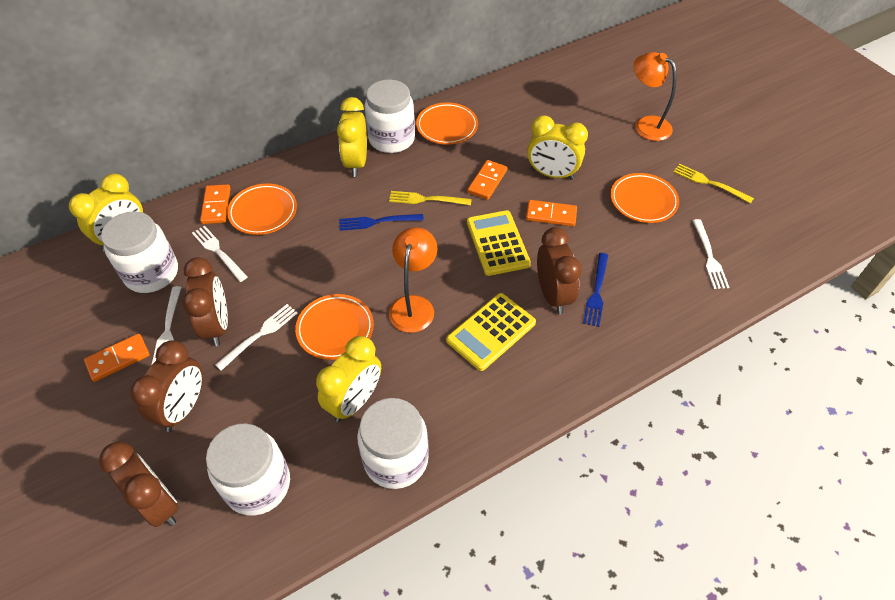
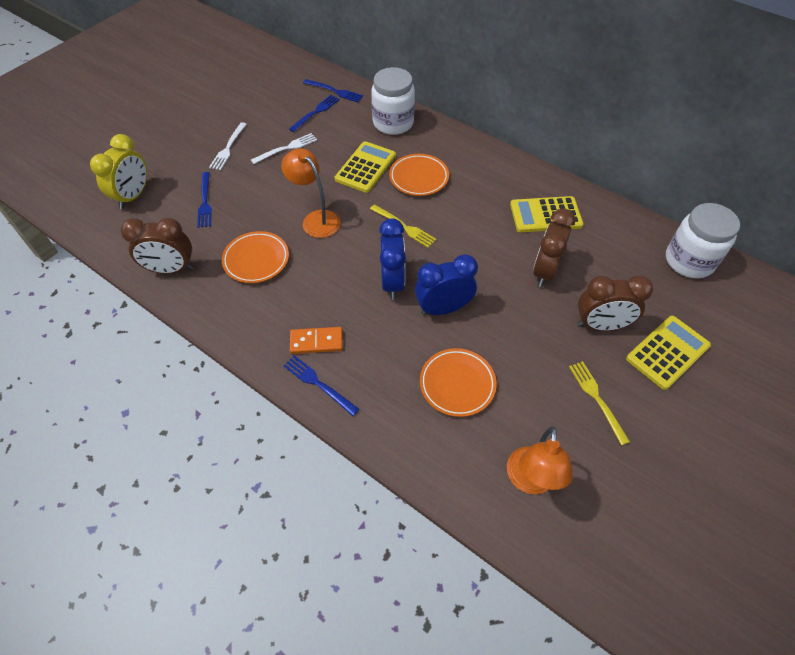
blue clock: none = 0 -> [379,218,406,300] [415,254,478,315] = 2
blue fork: [339,214,424,231] [583,253,608,327] = 2 -> [197,172,212,228] [283,355,359,416] [289,95,340,132] [303,79,363,102] = 4
brown clock: [99,442,179,527] [130,340,203,432] [183,257,228,346] [537,227,582,314] = 4 -> [120,218,193,274] [533,208,575,287] [577,275,653,331] = 3
orange domino: [84,333,150,382] [200,184,231,224] [467,160,507,200] [526,200,577,226] = 4 -> [290,327,343,354] = 1
orange plate: [227,183,297,235] [295,294,374,360] [416,103,478,145] [610,173,679,223] = 4 -> [222,231,289,283] [389,154,449,196] [420,348,497,417] = 3
white fork: [152,286,182,364] [192,226,248,282] [215,304,298,371] [693,219,729,289] = 4 -> [209,122,247,170] [251,133,317,164] = 2
white jar: [101,211,178,293] [206,423,290,516] [357,398,429,489] [365,80,415,153] = 4 -> [371,67,415,135] [666,203,740,278] = 2
yellow calculator: [446,293,536,371] [467,210,531,276] = 2 -> [335,141,396,193] [510,196,584,232] [626,316,711,390] = 3
yellow clock: [69,173,143,252] [316,336,381,422] [337,97,367,177] [527,115,588,180] = 4 -> [90,134,147,209] = 1

